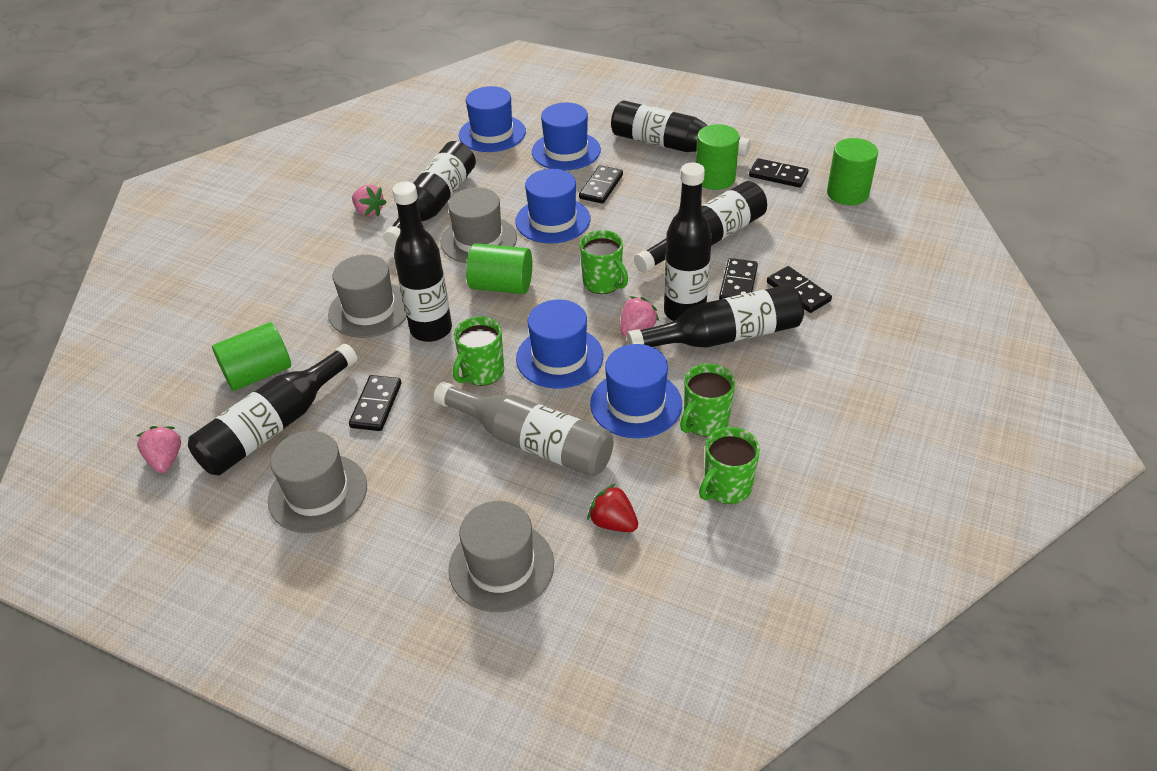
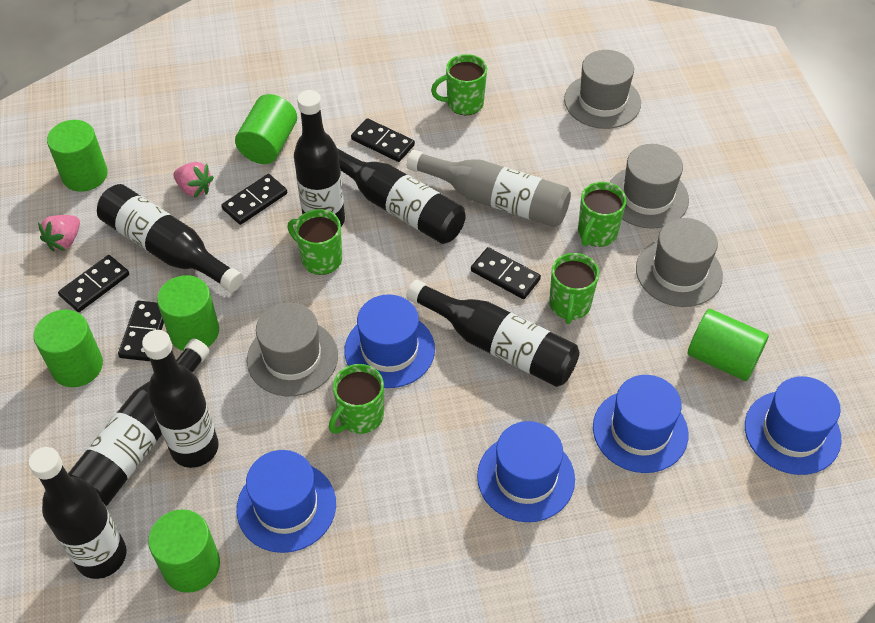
green cylinder: [212,322,291,391] [466,243,532,294] [696,124,739,190] [827,138,878,205] = 4 -> [33,310,103,387] [47,120,108,192] [148,509,220,593] [157,275,219,351] [235,94,297,164] [688,309,769,381] = 6
green mug: [453,317,504,386] [580,230,628,294] [680,364,735,437] [699,427,760,504] = 4 -> [287,209,342,275] [329,364,384,434] [431,54,487,115] [549,253,599,324] [578,182,626,247] = 5
pink strawberry: [136,426,181,473] [352,185,387,217] [620,296,659,337] = 3 -> [38,215,80,252] [173,162,214,198] = 2
red strawberry: [588,483,638,532] = 1 -> none = 0

